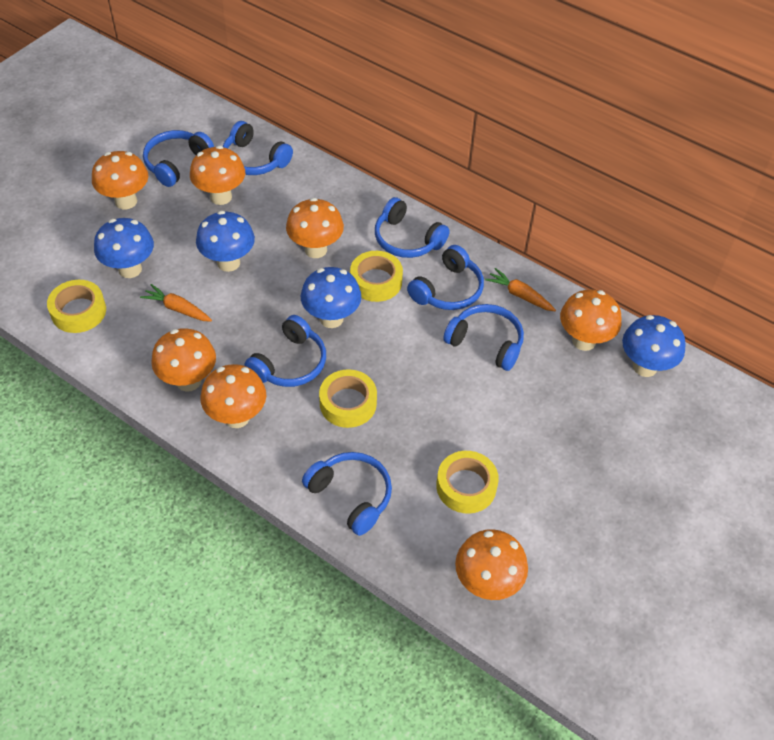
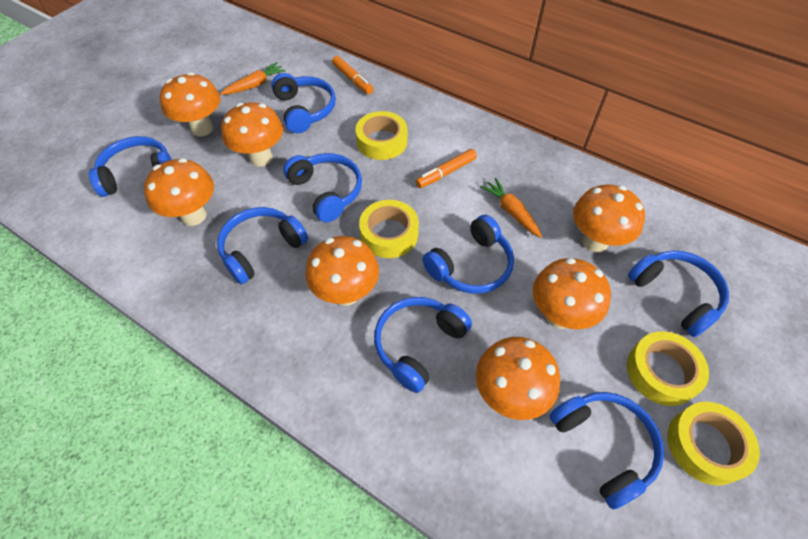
blue headphones: [143,130,214,187] [223,121,293,175] [244,315,326,387] [302,452,392,536] [375,197,450,258] [407,245,484,310] [443,304,524,371] = 7 -> [89,136,172,197] [217,207,308,284] [271,73,336,133] [283,153,362,222] [374,297,472,393] [422,215,514,294] [549,392,664,509] [628,251,729,337] = 8
blue mushroom: [94,218,154,278] [196,211,255,272] [301,267,361,328] [622,315,686,377] = 4 -> none = 0
orange marker: none = 0 -> [332,56,373,94] [415,149,477,188] = 2

